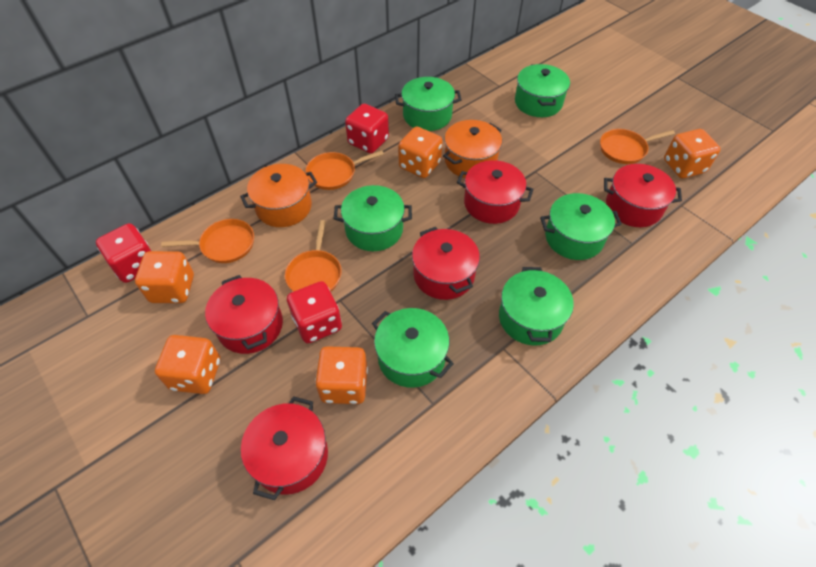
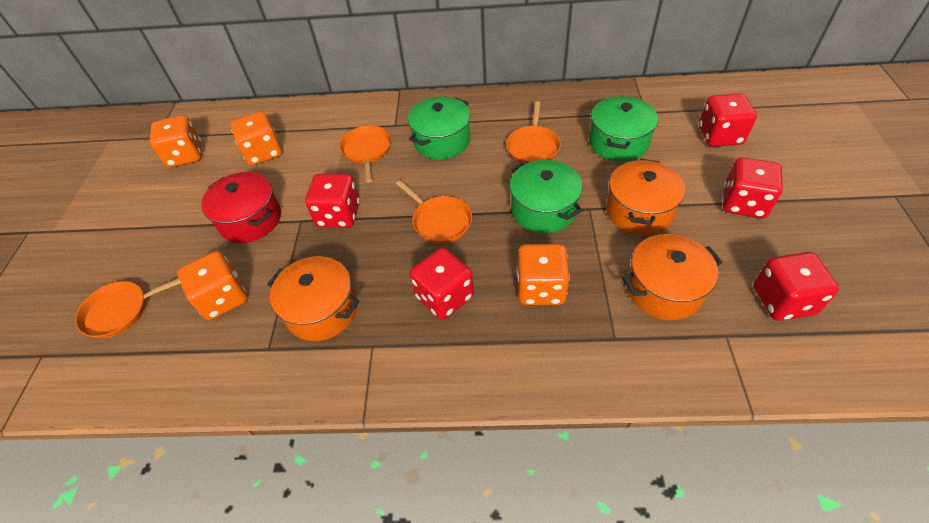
green pot: [334,185,412,251] [372,308,454,388] [395,77,462,131] [499,267,574,346] [515,64,570,117] [540,193,622,260] = 6 -> [408,97,470,160] [510,160,583,233] [589,96,658,162] = 3
orange dice: [135,251,194,303] [155,335,220,394] [315,346,368,404] [398,127,443,178] [664,129,720,178] = 5 -> [150,115,201,168] [177,251,248,320] [230,111,282,166] [517,244,570,305] = 4
orange pot: [240,164,317,227] [443,120,502,178] = 2 -> [267,256,360,341] [606,159,685,235] [622,234,723,320] = 3
red dice: [96,223,151,283] [287,281,342,344] [345,104,389,154] = 3 -> [305,174,360,228] [410,247,474,319] [699,93,757,147] [723,157,783,218] [753,252,839,321] = 5
red pot: [205,275,283,354] [241,396,328,500] [412,227,480,300] [457,160,534,224] [604,164,682,227] = 5 -> [201,172,281,243] = 1

